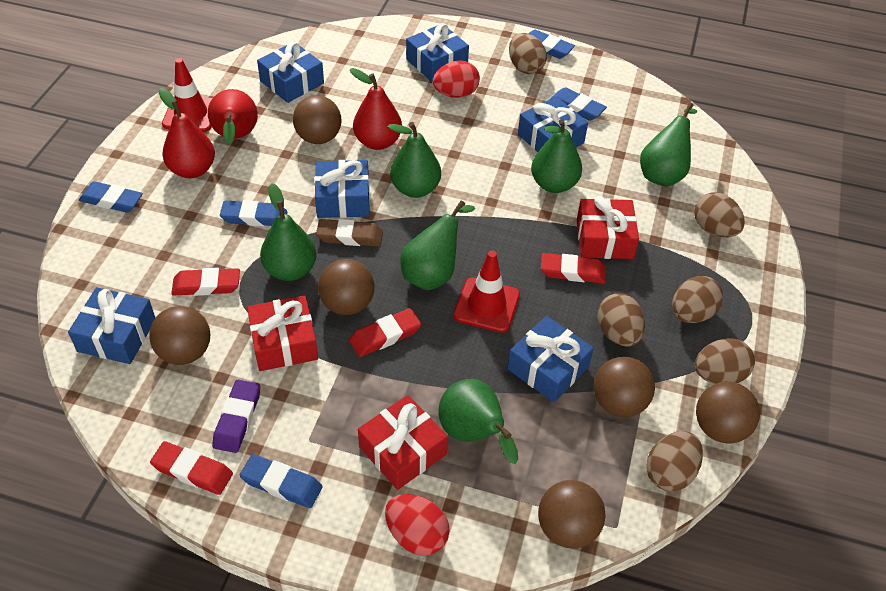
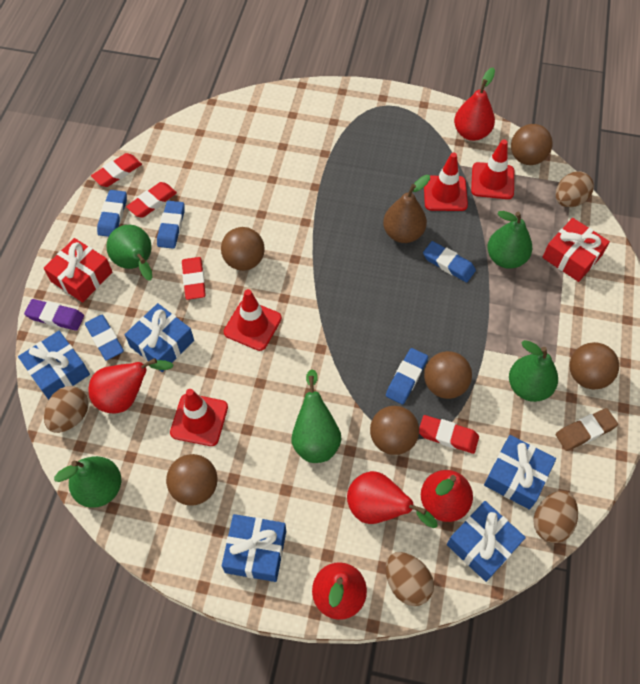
blue gift: [68,287,155,364] [257,42,324,103] [315,160,370,218] [406,23,469,82] [508,316,594,402] [518,96,588,152] = 6 -> [18,331,90,400] [125,303,194,372] [222,514,286,582] [447,501,526,582] [484,435,556,510] = 5
brown egg: [509,33,547,74] [597,293,645,347] [646,431,703,491] [672,276,723,323] [694,192,745,237] [695,338,755,384] = 6 -> [44,386,88,433] [385,552,434,606] [533,491,578,543] [555,171,594,207] = 4
brown pear: none = 0 -> [383,175,430,243] = 1
green pear: [260,183,317,281] [388,122,441,198] [400,200,475,290] [438,379,518,464] [531,119,582,193] [640,103,697,187] = 6 -> [54,456,121,508] [106,225,152,281] [291,369,341,463] [487,211,532,269] [509,340,558,402] = 5
red egg: [385,494,450,556] [433,60,480,98] = 2 -> none = 0
red gift: [247,296,318,371] [358,395,448,490] [577,196,639,259] = 3 -> [44,238,112,303] [542,218,610,282] = 2
red pear: [159,88,215,178] [208,89,258,144] [350,68,402,150] = 3 -> [89,358,174,413] [312,562,367,620] [347,471,438,528] [421,470,473,522] [454,68,495,141] = 5
red traffic cone: [162,58,213,132] [453,251,520,333] = 2 -> [170,389,228,446] [224,289,282,351] [424,152,468,211] [471,139,514,199] = 4

